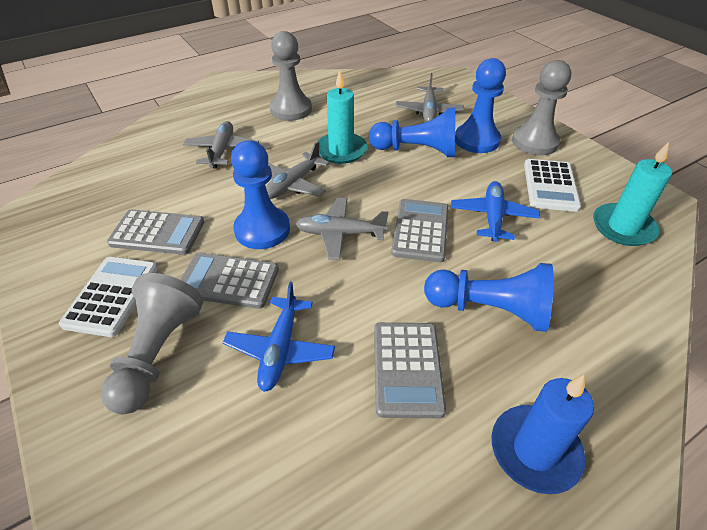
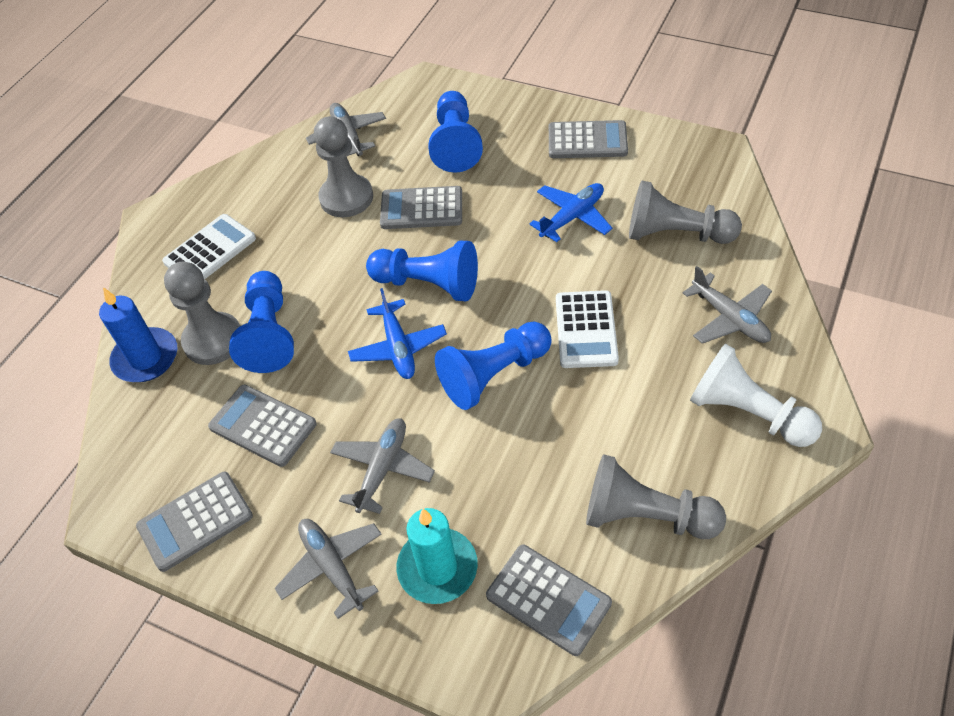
grey calculator: [107,210,204,255] [180,253,279,309] [374,323,446,418] [391,199,448,262] = 4 -> [136,472,253,572] [208,385,317,467] [380,186,462,229] [486,545,612,656] [549,120,628,158] = 5
grey pawn: [100,273,203,414] [270,31,312,121] [512,60,571,155] = 3 -> [164,262,240,365] [314,116,373,217] [586,454,726,539] [629,181,742,244] = 4
turquoise candle: [318,70,367,164] [593,142,672,246] = 2 -> [396,508,478,604] = 1
white pawn: none = 0 -> [690,344,822,447] = 1

